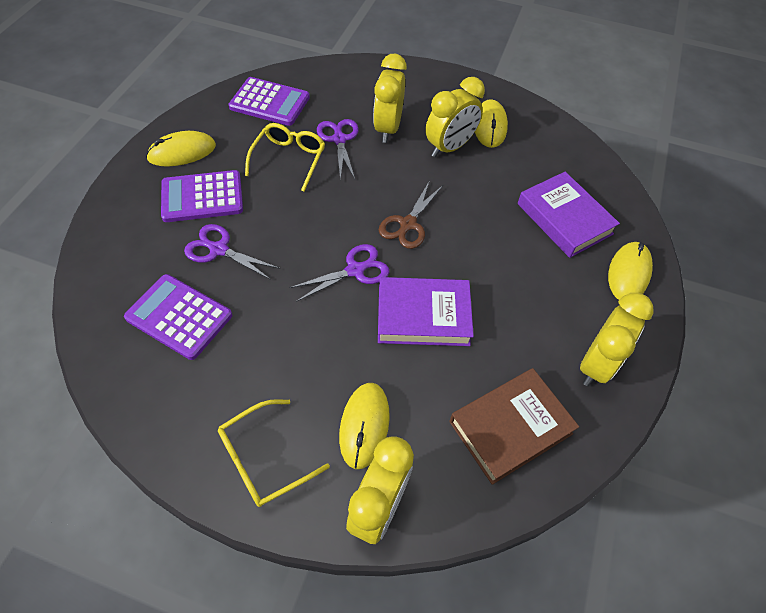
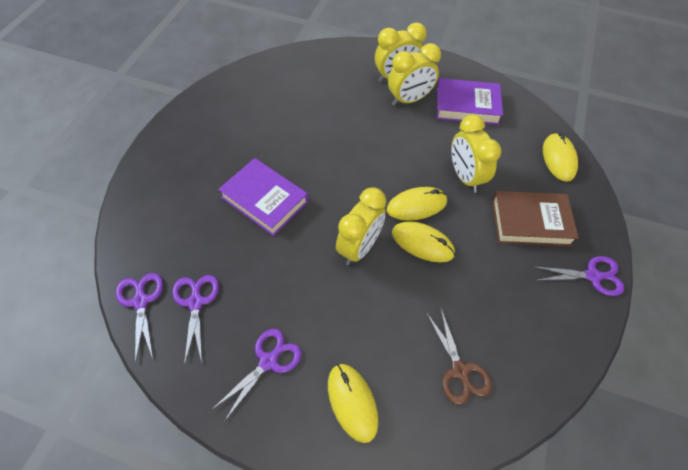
purple calculator: [124,274,232,360] [161,170,243,222] [229,77,310,126] = 3 -> none = 0
purple scissors: [184,224,280,280] [289,244,389,302] [317,119,359,180] = 3 -> [116,273,163,364] [172,275,219,365] [213,328,302,422] [533,256,625,296] = 4
yellow glasses: [218,399,330,507] [245,123,325,192] = 2 -> none = 0

